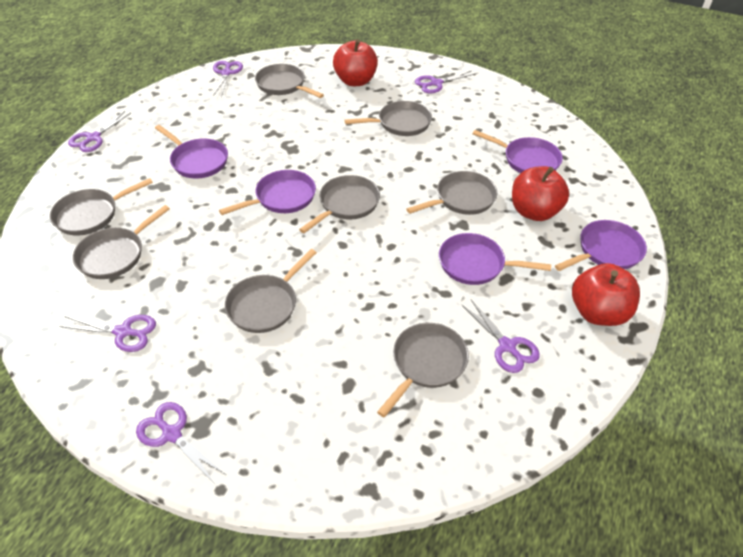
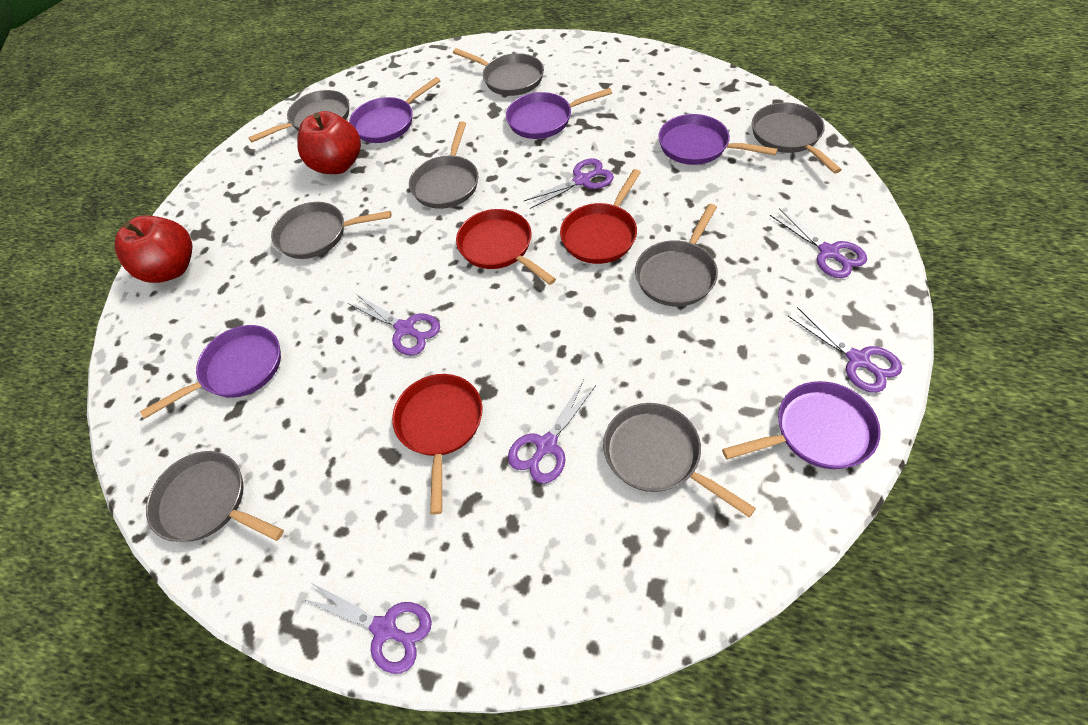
red apple: [333,39,378,86] [512,166,569,221] [572,263,640,326] = 3 -> [115,216,192,283] [297,111,361,174] = 2
red pan: none = 0 -> [392,374,483,515] [456,209,556,285] [560,169,641,264] = 3

